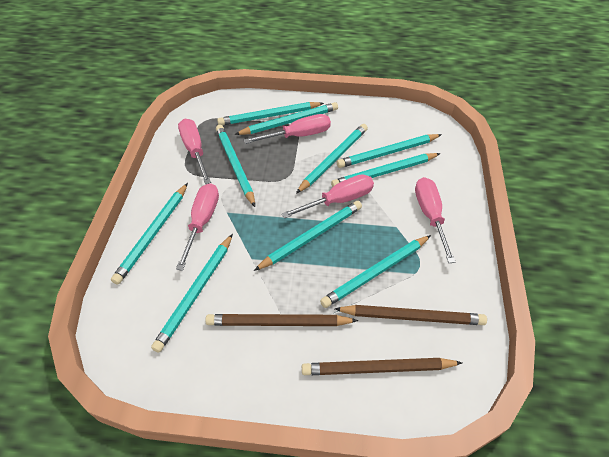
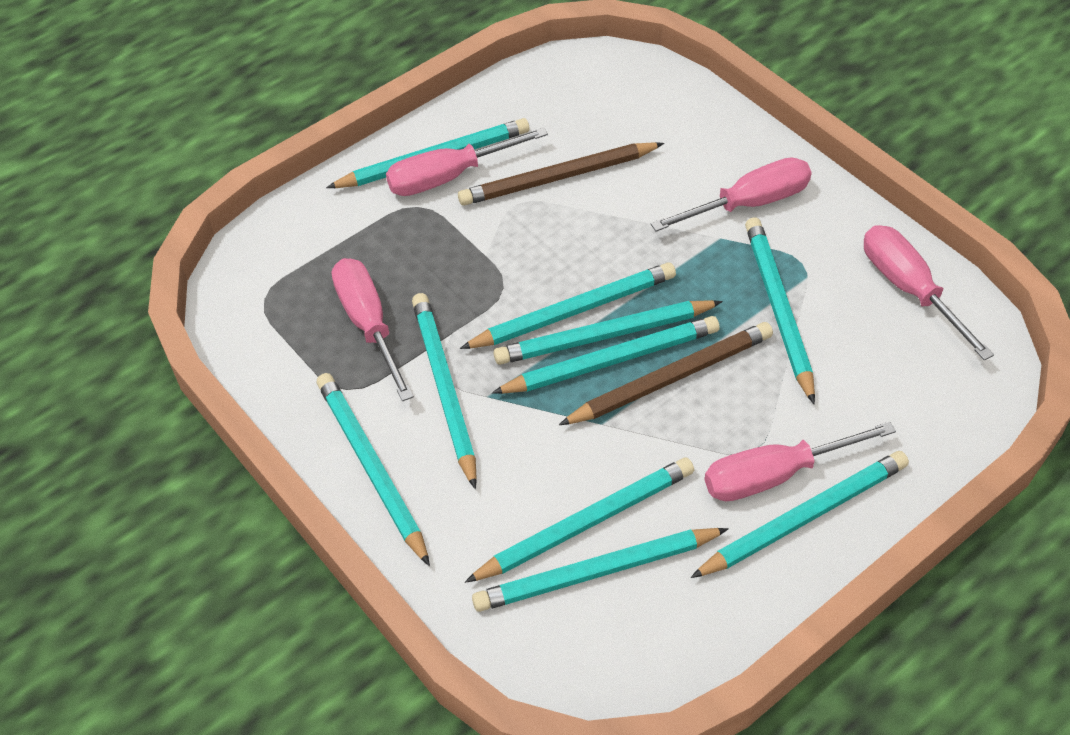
brown pencil: [205,314,358,326] [302,358,462,375] [335,305,487,325] = 3 -> [458,142,664,206] [559,322,773,425] = 2

